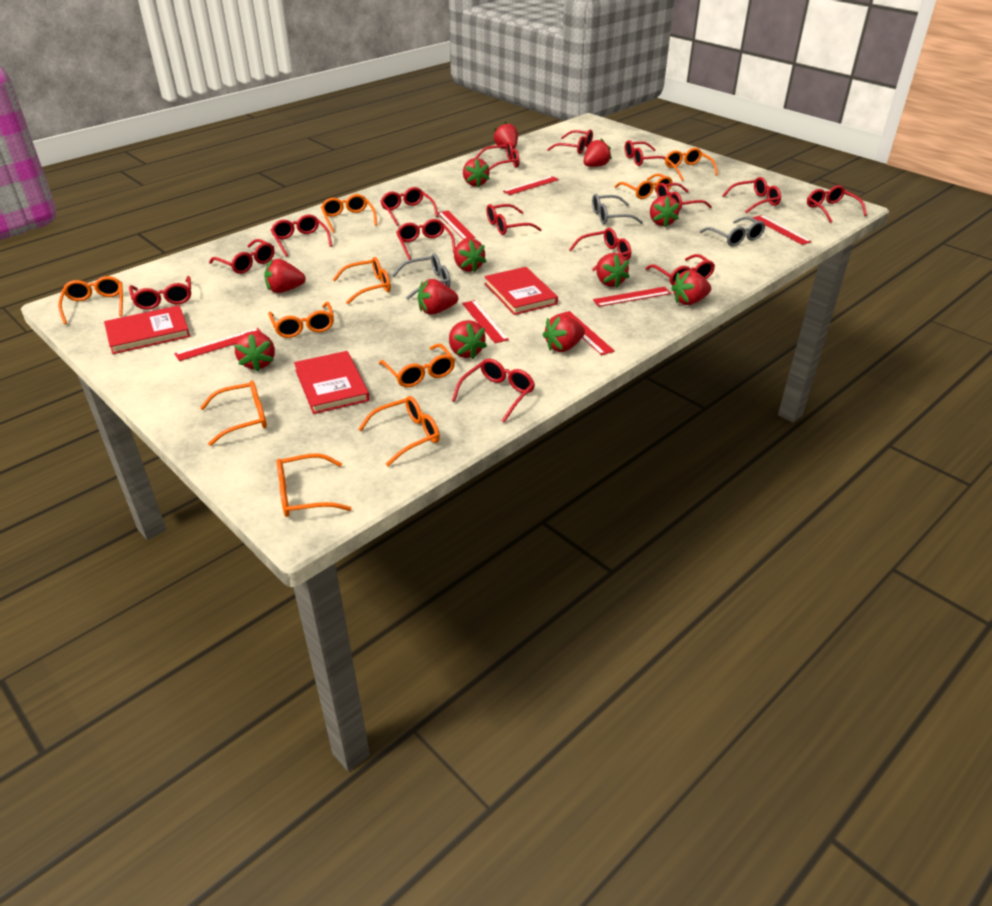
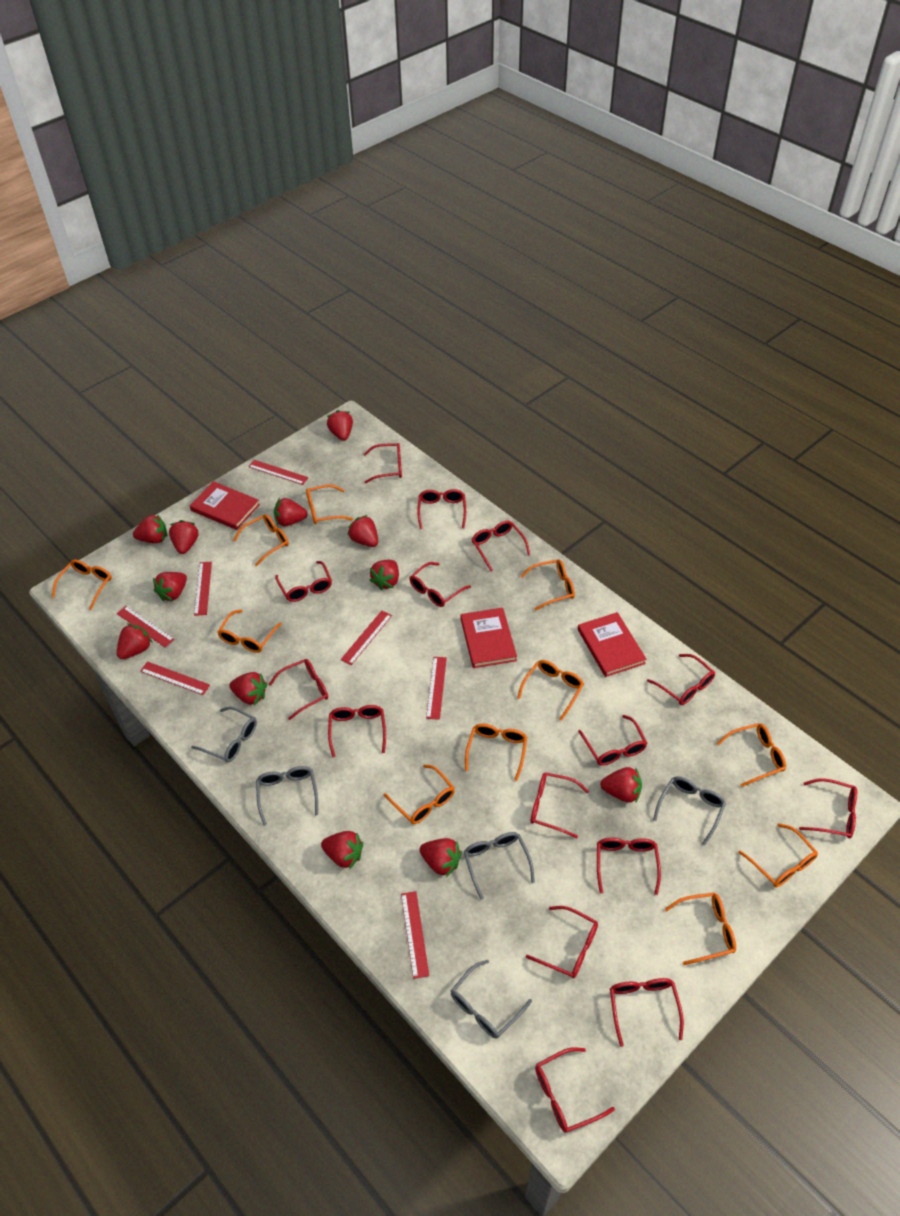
grey glasses: [392,253,450,300] [592,194,643,224] [700,217,765,247] = 3 -> [191,707,257,762] [256,766,318,826] [451,960,532,1039] [464,832,535,900] [653,776,726,845] = 5
orange glasses: [58,276,123,324] [200,380,267,446] [268,302,334,338] [277,453,352,517] [321,194,377,233] [333,257,391,304] [358,396,440,466] [379,344,455,387] [615,173,673,199] [665,148,718,181] = 10 -> [52,560,112,610] [217,610,282,653] [234,514,289,566] [306,484,353,525] [384,764,455,824] [465,724,527,781] [517,660,584,721] [521,559,575,611] [665,892,736,965] [717,723,786,787] [738,823,818,888] = 11

